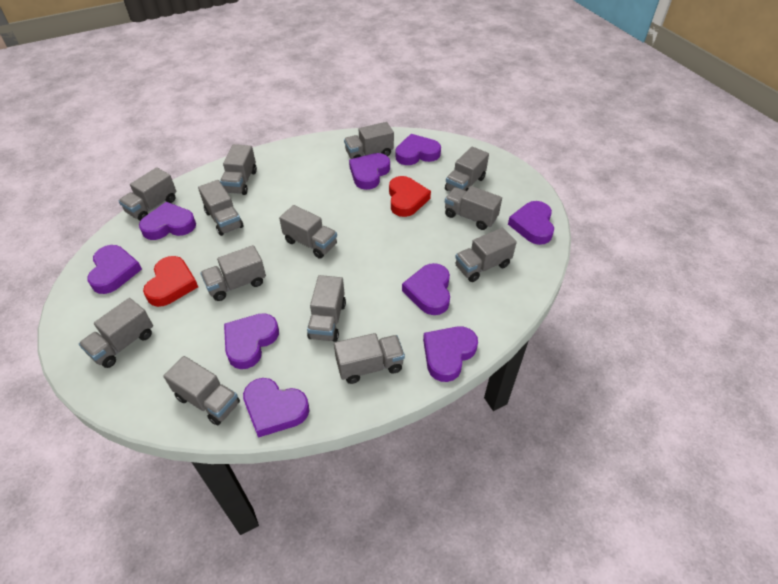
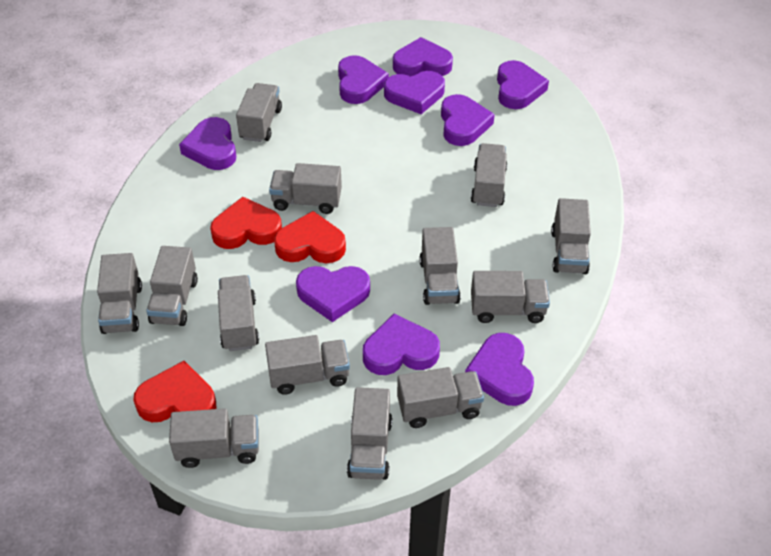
red heart: [143,256,198,307] [389,176,431,217] = 2 -> [133,361,216,422] [210,197,282,249] [274,211,346,263] = 3

